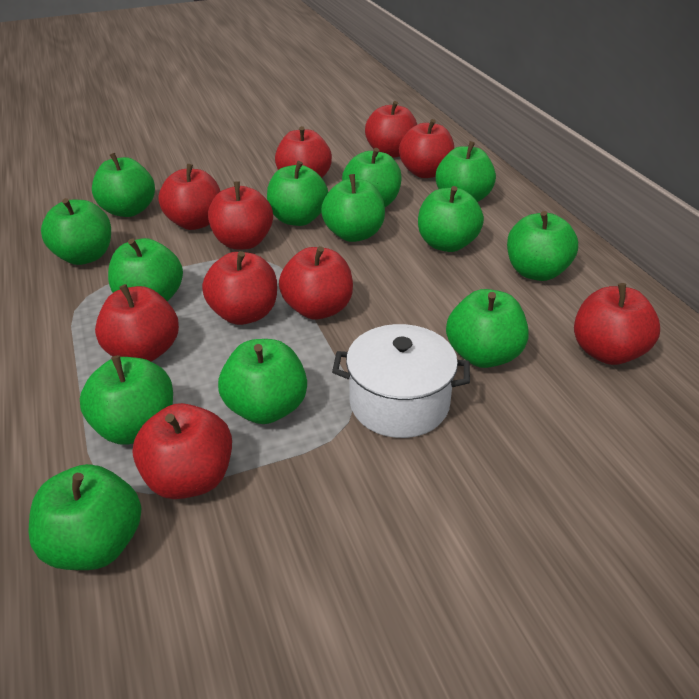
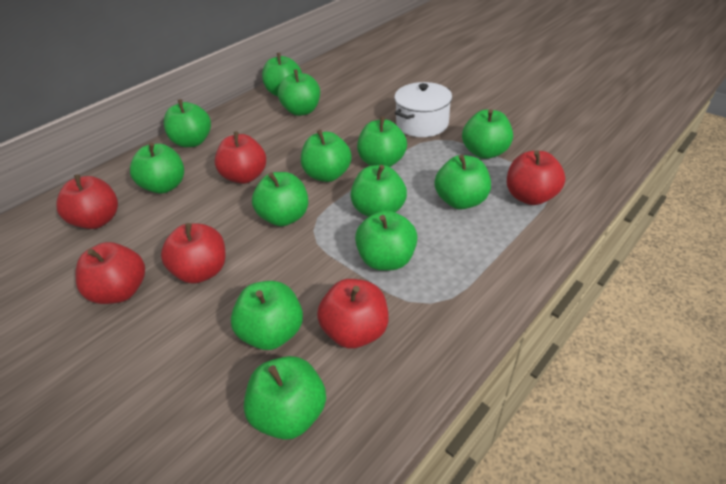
red apple: [95,284,179,362] [132,403,232,499] [158,164,221,230] [202,251,277,325] [208,181,273,250] [275,126,332,178] [279,246,353,320] [365,101,417,158] [399,119,454,178] [574,283,660,365] = 10 -> [56,174,118,229] [75,242,145,304] [161,223,226,284] [214,132,266,184] [317,279,388,349] [507,150,565,205] = 6

